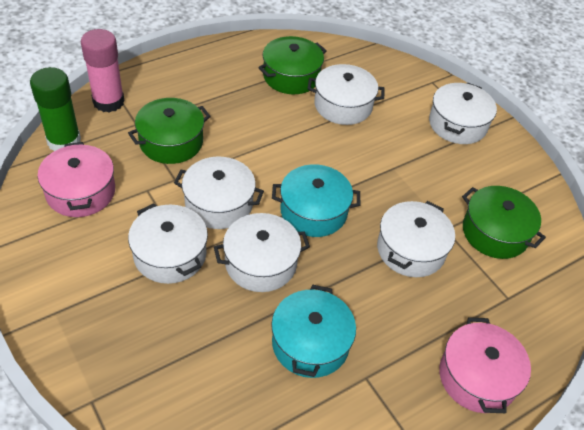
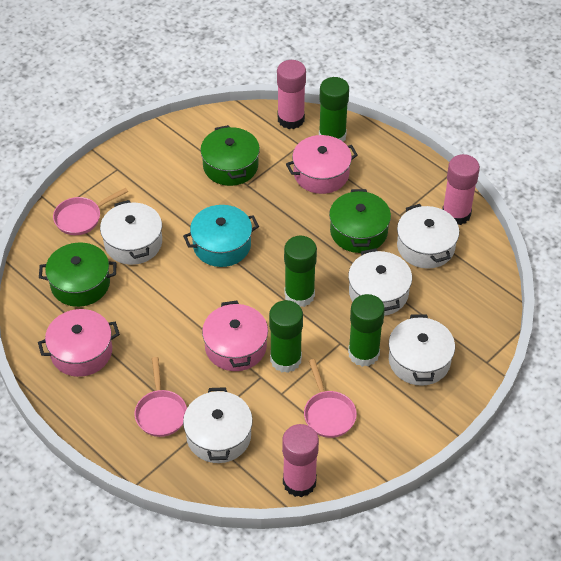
green glue stick: [30,67,81,151] = 1 -> [269,300,303,373] [284,236,317,307] [319,77,349,141] [348,294,385,367] = 4
pink glue stick: [81,29,125,113] = 1 -> [277,60,306,129] [282,424,319,497] [442,154,480,225] = 3
pink pan: none = 0 -> [53,188,128,235] [135,357,187,437] [304,359,357,438] = 3
pink pot: [38,142,115,217] [439,317,531,413] = 2 -> [38,309,120,377] [202,301,268,371] [286,135,358,194] = 3
turquoise pot: [271,285,356,378] [272,164,361,237] = 2 -> [183,205,259,267] = 1
white pot: [128,203,208,284] [174,157,264,229] [214,213,310,292] [307,64,385,125] [377,201,455,277] [429,82,497,144] = 6 -> [100,200,162,265] [183,387,253,463] [348,248,412,316] [389,314,455,386] [397,204,459,269] = 5

